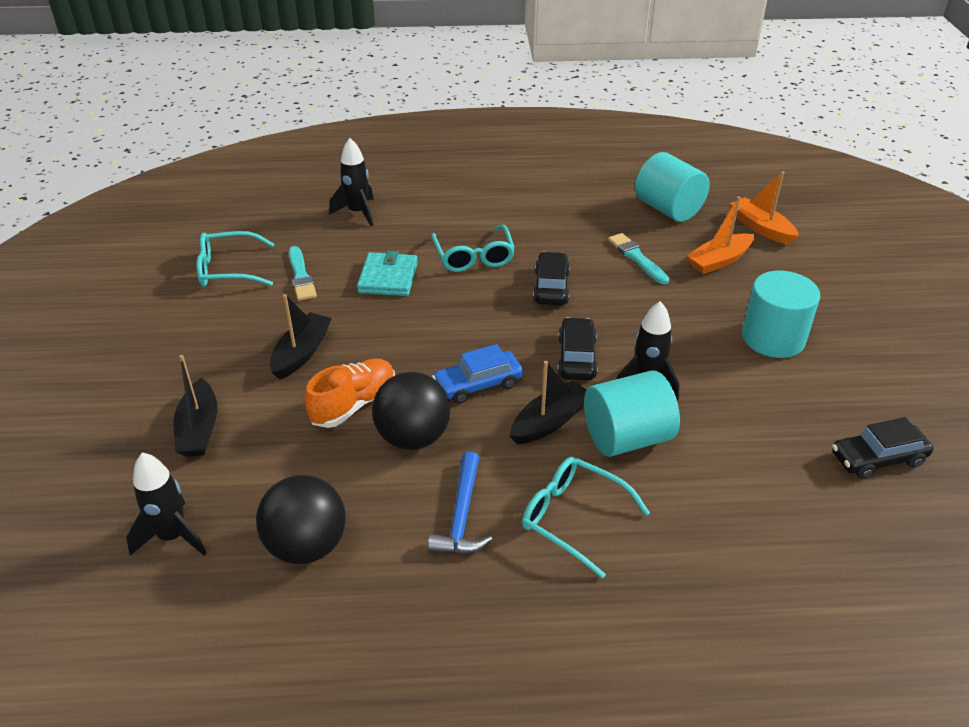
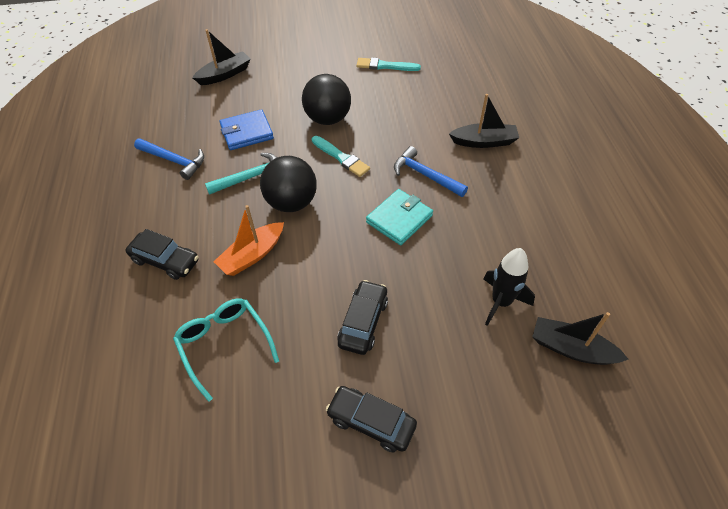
black rocket: [126,453,206,556] [329,138,374,226] [617,301,679,401] = 3 -> [483,248,535,326] = 1
blue car: [432,344,523,404] = 1 -> none = 0
blue hammer: [428,451,493,554] = 1 -> [134,138,204,180] [394,146,468,197] = 2
blue wallet: none = 0 -> [219,109,274,150] = 1
orange boat: [686,196,754,274] [730,171,799,245] = 2 -> [213,205,284,276] = 1
orange shoe: [305,359,395,428] = 1 -> none = 0
turquoise cylinder: [584,370,680,457] [635,152,710,222] [742,271,820,358] = 3 -> none = 0
turquoise glasses: [197,231,275,287] [431,225,515,272] [522,457,650,579] = 3 -> [173,299,279,402] = 1
turquoise hammer: none = 0 -> [205,153,277,195] = 1

